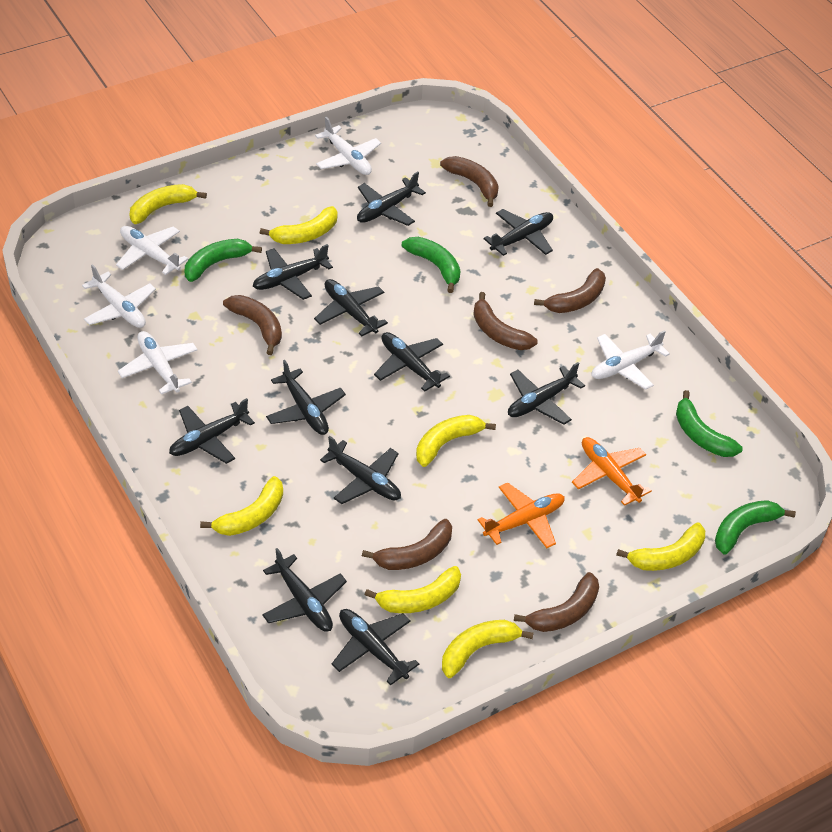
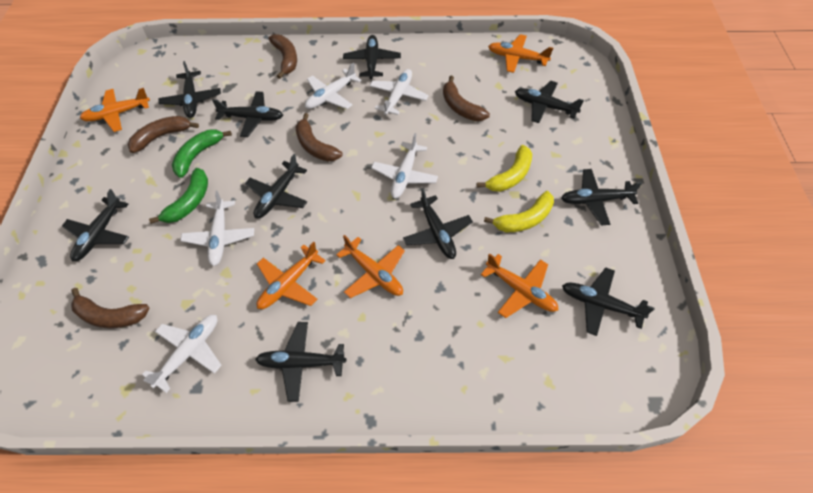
black plane: [169,398,255,464] [253,244,333,300] [262,548,347,632] [266,360,346,435] [314,279,388,336] [320,436,401,504] [332,609,419,685] [357,171,426,226] [374,332,450,392] [483,209,553,256] [508,362,585,425] = 11 -> [62,189,129,261] [159,61,221,118] [212,91,283,137] [245,154,307,218] [255,322,346,402] [343,35,401,79] [403,188,473,259] [515,81,584,123] [561,169,642,225] [562,267,655,336] = 10
brown banana: [223,295,282,355] [362,519,452,570] [440,156,499,207] [473,292,537,350] [514,572,599,632] [534,268,606,313] = 6 -> [71,288,149,328] [128,116,199,153] [268,34,297,79] [295,113,343,162] [443,76,490,121] = 5
green banana: [185,239,262,282] [402,237,460,293] [676,390,743,457] [715,500,796,555] = 4 -> [149,168,208,224] [172,130,232,178] = 2
orange plane: [478,483,565,548] [572,437,652,506] = 2 -> [80,88,150,132] [257,242,326,309] [336,235,405,298] [481,253,558,318] [488,34,553,73] = 5
yellow banana: [129,184,207,224] [200,476,283,536] [260,206,338,244] [364,566,461,613] [416,415,496,467] [442,620,534,678] [616,522,705,571] = 7 -> [476,145,532,192] [484,191,554,232] = 2

